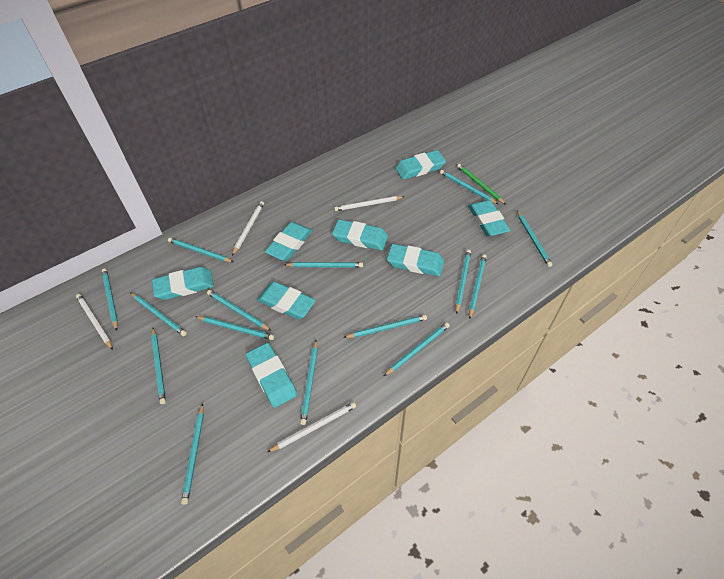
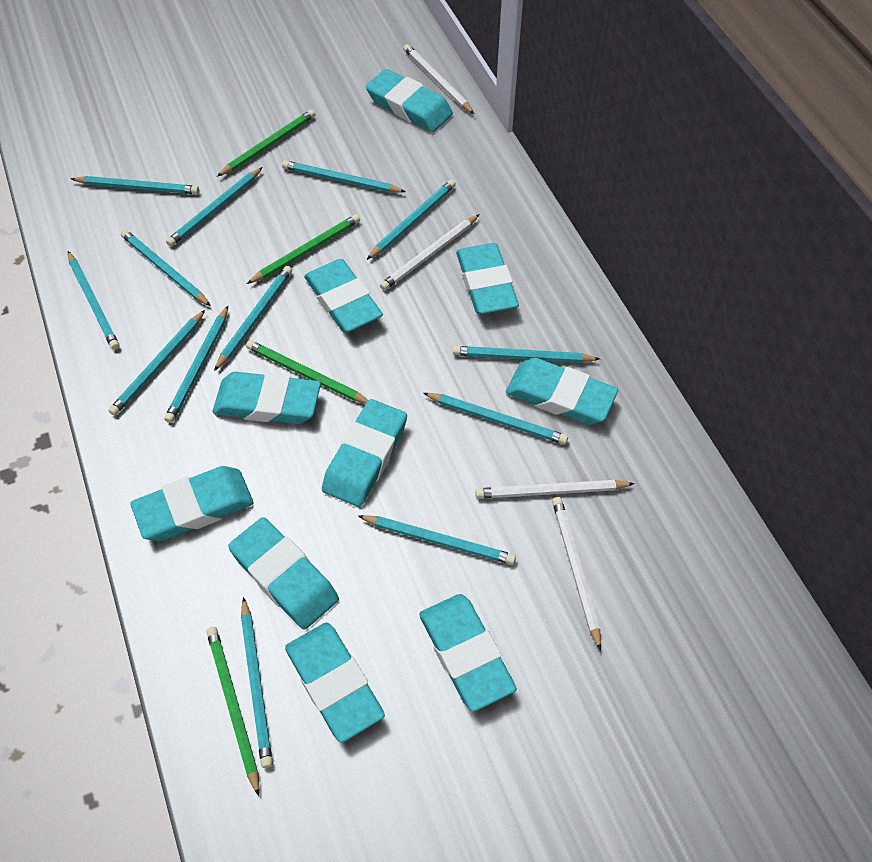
green pencil: [457,164,506,205] = 1 -> [206,627,260,796] [217,109,316,176] [246,340,368,404] [247,214,360,284] = 4
turquoise eraser: [152,267,214,300] [246,343,297,408] [257,282,316,319] [265,222,312,261] [332,219,388,250] [387,244,444,276] [395,150,446,180] [468,200,510,237] = 8 -> [130,466,253,541] [212,371,321,424] [228,517,339,629] [285,623,385,743] [304,259,383,333] [322,399,407,507] [366,69,453,132] [419,594,517,711] [456,243,519,314] [506,358,618,425] = 10
turquoise pencil: [102,268,118,331] [130,292,187,336] [151,328,166,404] [168,238,233,262] [181,403,204,505] [195,316,274,340] [207,290,271,331] [284,262,363,267] [300,340,318,425] [343,315,427,338] [384,322,450,376] [440,170,498,204] [456,250,471,314] [469,254,487,319] [517,210,552,267] = 15 -> [68,251,119,350] [71,176,199,194] [108,310,205,416] [121,230,211,306] [164,306,228,423] [166,167,263,247] [214,266,292,371] [241,597,273,768] [282,160,406,192] [358,515,516,565] [367,179,456,260] [423,393,568,444] [453,346,600,363] = 13

